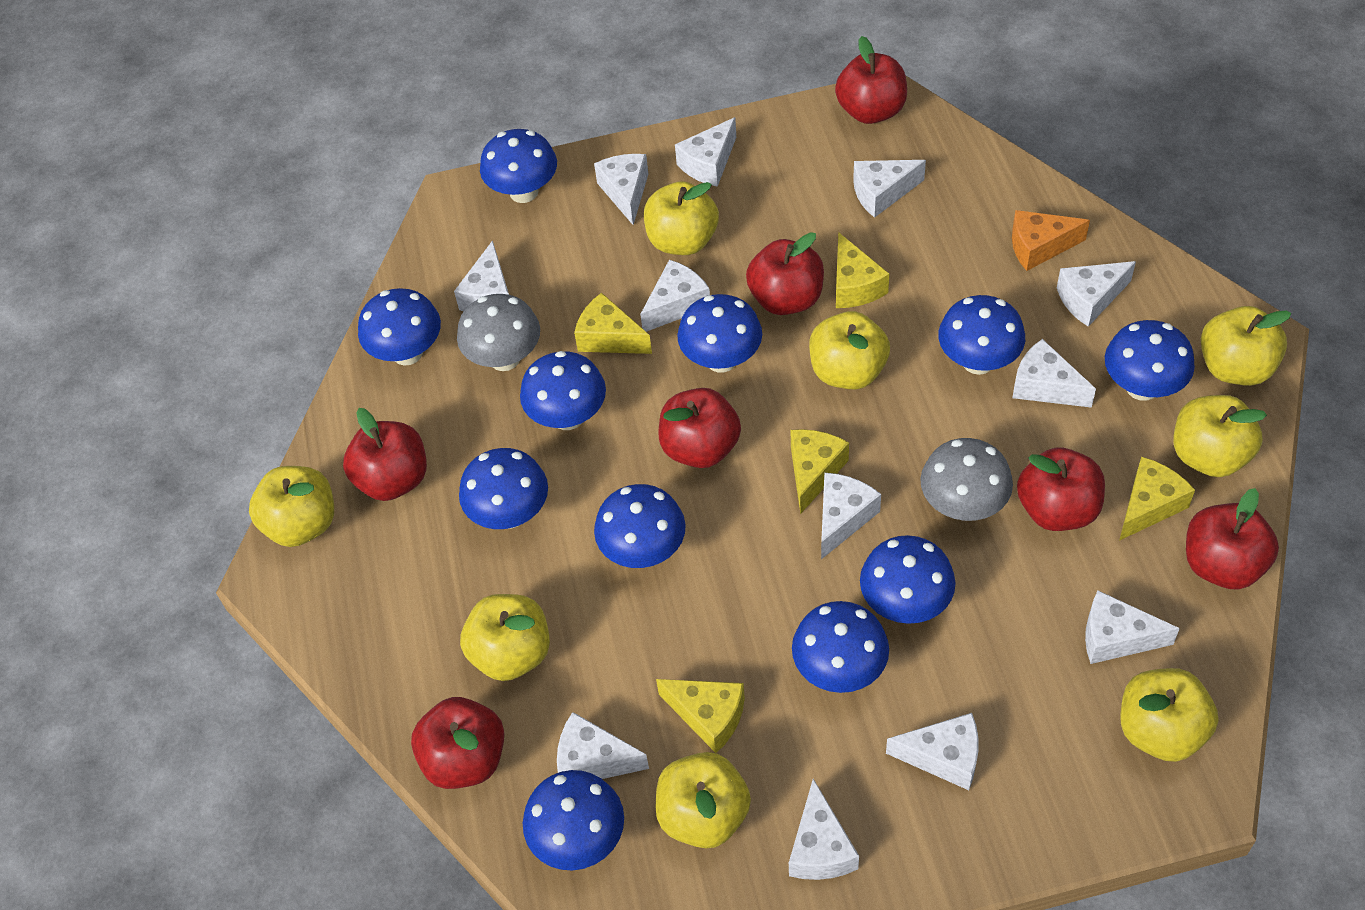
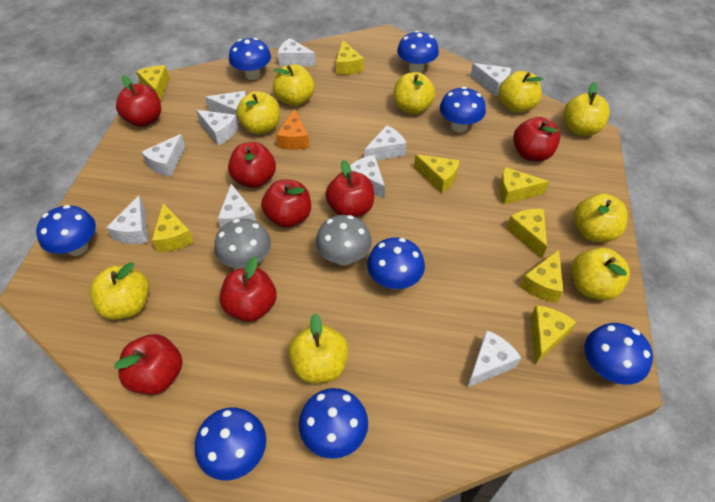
blue mushroom: [358,288,441,366] [459,448,548,529] [480,129,557,203] [520,351,606,430] [523,770,624,870] [594,484,686,568] [677,294,762,373] [792,601,889,693] [860,535,956,624] [938,295,1025,375] [1105,320,1195,401] = 11 -> [36,205,96,256] [195,408,266,480] [229,38,271,80] [299,388,368,459] [367,238,425,290] [397,31,439,73] [440,87,486,132] [585,323,653,385] = 8
white cheese: [454,240,509,311] [557,712,649,779] [594,154,648,225] [640,260,710,332] [675,117,736,187] [789,779,859,880] [821,473,881,559] [853,160,926,218] [886,713,978,790] [1012,339,1096,408] [1057,261,1136,327] [1085,591,1180,664] = 12 -> [106,196,148,244] [141,134,185,177] [196,110,239,146] [205,91,246,123] [218,184,256,228] [278,38,316,66] [350,155,385,199] [364,125,406,160] [467,330,521,388] [471,63,511,96] = 10
yellow apple: [249,466,334,547] [460,594,550,681] [644,181,719,255] [656,752,751,848] [809,311,890,390] [1120,668,1219,762] [1174,395,1267,477] [1201,306,1291,386] = 8 -> [90,262,149,320] [236,91,280,135] [273,64,315,106] [288,313,348,383] [394,72,436,115] [499,71,544,113] [563,82,610,136] [571,247,630,301] [574,193,628,242] = 9
yellow cheese: [574,293,652,354] [656,679,745,753] [791,429,849,514] [836,232,889,308] [1119,457,1195,541] = 5 -> [136,66,170,101] [152,203,194,252] [336,40,364,75] [414,154,460,193] [499,167,549,204] [506,209,547,258] [520,250,563,303] [531,305,576,364] = 8

